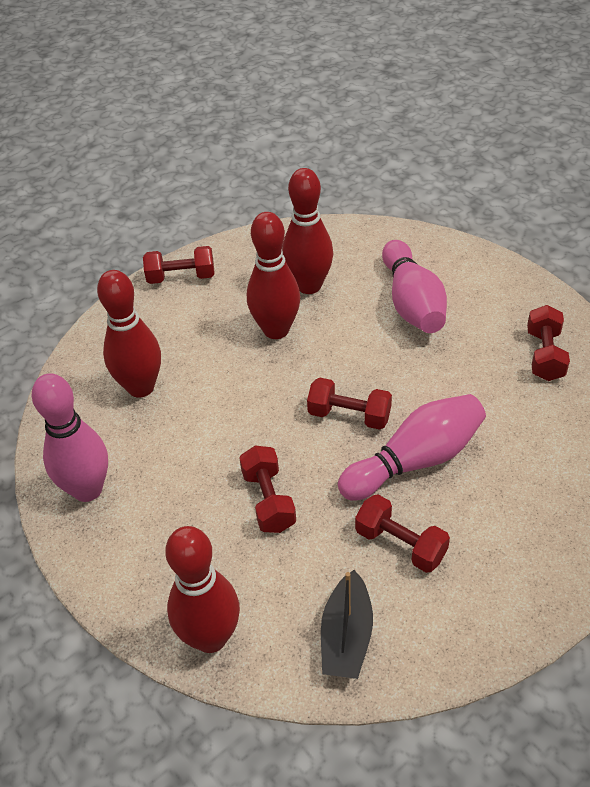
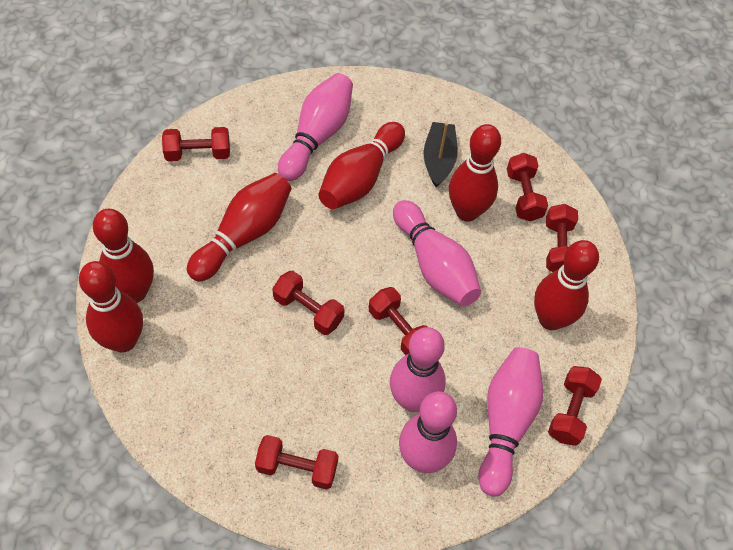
pink bowling pin: [32,373,108,502] [338,394,486,501] [382,240,447,333] = 3 -> [278,73,353,181] [390,327,446,412] [393,200,481,306] [399,391,457,473] [478,347,543,496] = 5
red bowling pin: [97,270,161,398] [165,526,240,653] [247,212,300,339] [282,168,333,294] = 4 -> [79,261,143,352] [93,209,154,303] [187,173,291,282] [319,122,405,209] [449,124,501,221] [534,240,599,330] = 6
red dumbbell: [143,246,214,284] [239,446,296,533] [307,378,392,430] [355,495,450,573] [527,305,570,381] = 5 -> [162,127,230,161] [255,435,339,490] [272,271,344,335] [369,287,427,355] [507,153,548,221] [546,204,578,272] [548,366,602,446] = 7

